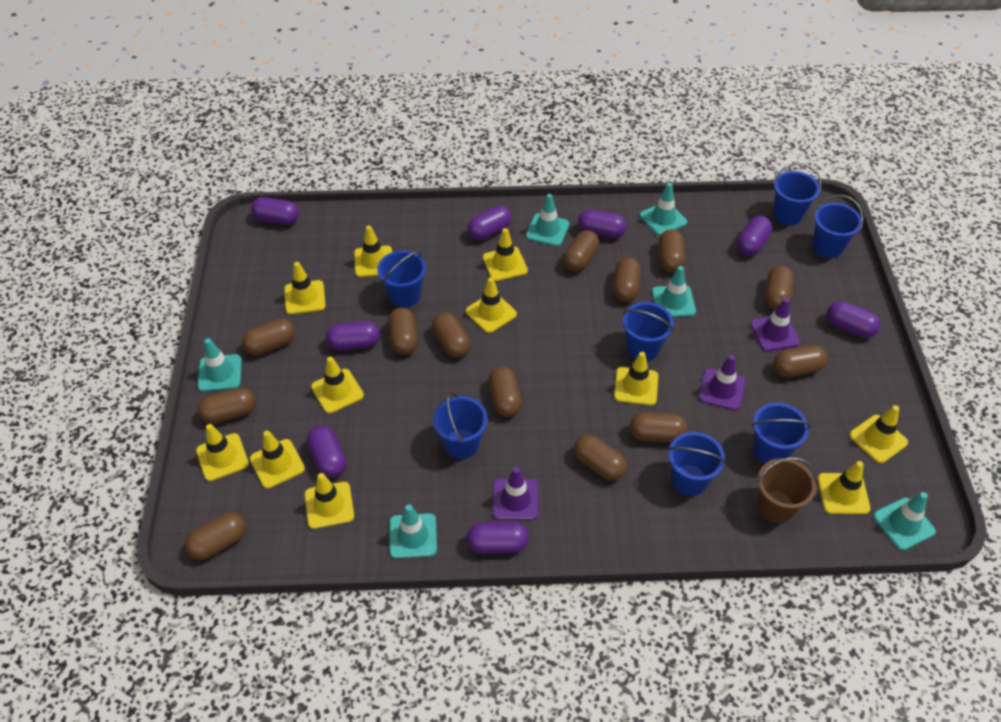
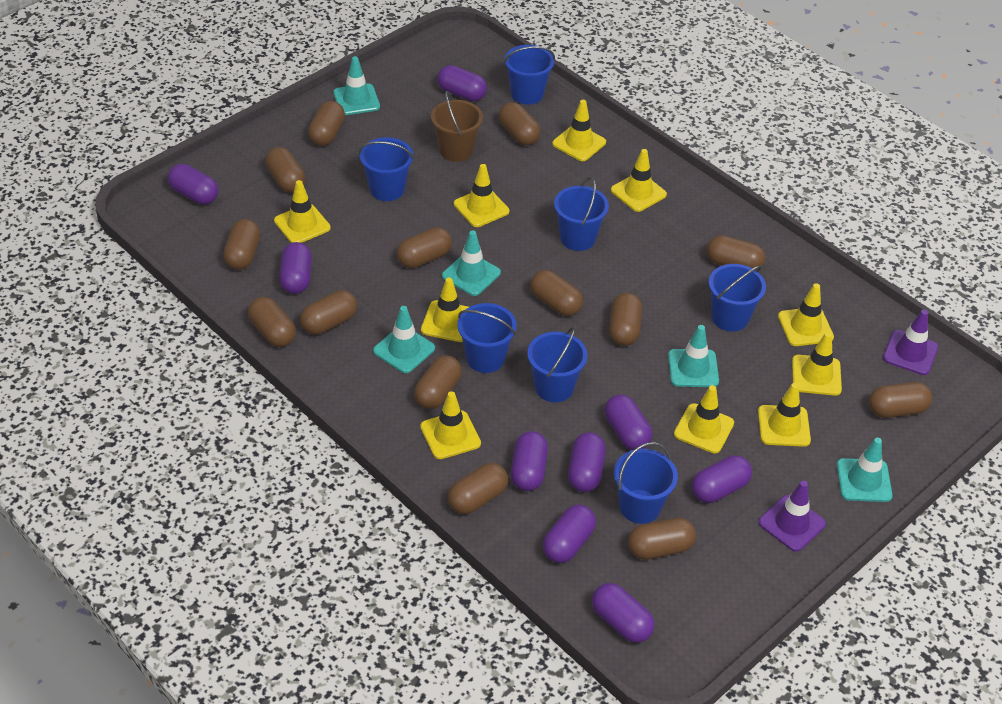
brown capsule: [185,512,246,560] [198,387,256,424] [242,318,295,355] [388,307,418,355] [432,312,471,358] [489,366,522,417] [564,230,599,271] [574,435,627,481] [613,257,641,302] [630,412,688,442] [659,229,685,273] [765,266,794,310] [773,345,827,378] = 13 -> [223,219,260,270] [248,297,296,347] [265,147,306,193] [300,290,357,335] [308,101,345,146] [397,227,452,268] [414,355,462,409] [448,463,508,514] [499,102,541,146] [530,270,583,316] [609,293,642,346] [628,518,696,560] [707,235,765,270] [869,382,932,418] = 14
purple capsule: [251,197,299,225] [307,426,347,478] [326,321,380,351] [467,205,512,241] [467,521,529,554] [578,210,627,238] [737,216,772,256] [827,301,881,338] = 8 -> [168,164,219,205] [279,242,312,294] [437,65,487,101] [511,431,548,491] [543,504,596,563] [568,432,606,492] [592,583,654,643] [604,395,653,450] [692,455,752,503] = 9
purple traffic cone: [493,467,539,520] [698,355,746,411] [750,298,800,352] = 3 -> [758,481,826,552] [883,309,938,375] = 2
turquoise traffic cone: [198,338,242,392] [390,504,437,559] [526,194,569,246] [640,183,687,236] [652,266,696,317] [873,492,936,550] = 6 -> [333,56,380,115] [373,306,435,373] [442,230,501,296] [668,325,719,387] [837,438,893,502] = 5
yellow traffic cone: [196,424,249,481] [250,431,305,489] [284,262,326,314] [305,473,354,529] [311,357,364,414] [354,226,392,277] [466,277,517,333] [483,228,528,281] [614,352,658,405] [818,461,870,514] [849,405,908,463] = 11 -> [274,180,331,243] [420,391,481,459] [421,278,469,342] [454,164,509,227] [552,100,606,161] [611,149,667,212] [674,385,734,453] [758,383,811,447] [778,283,834,346] [792,332,842,396] = 10

